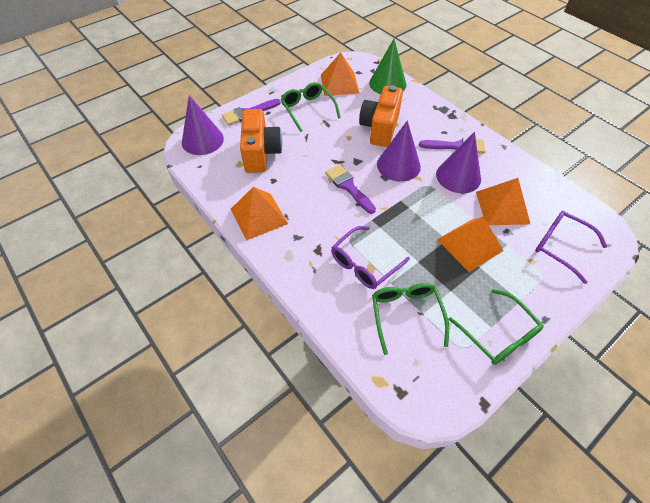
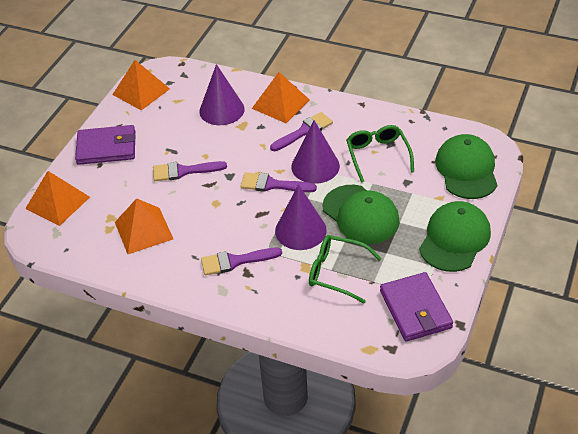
green cap: none = 0 -> [322,185,399,244] [419,201,491,272] [435,134,497,199] = 3
green cone: [369,39,407,94] = 1 -> none = 0
green glasses: [281,82,341,132] [372,283,449,355] [448,289,543,365] = 3 -> [309,235,382,303] [346,125,414,183] = 2
orange camera: [240,109,282,173] [359,85,403,147] = 2 -> none = 0
purple brush: [222,99,281,125] [325,164,376,214] [419,138,486,153] = 3 -> [153,161,227,181] [201,248,282,275] [240,172,317,192] [270,112,333,151] = 4
purple glasses: [331,226,410,289] [535,211,608,284] = 2 -> none = 0
purple wallet: none = 0 -> [75,125,135,165] [380,272,453,341] = 2

